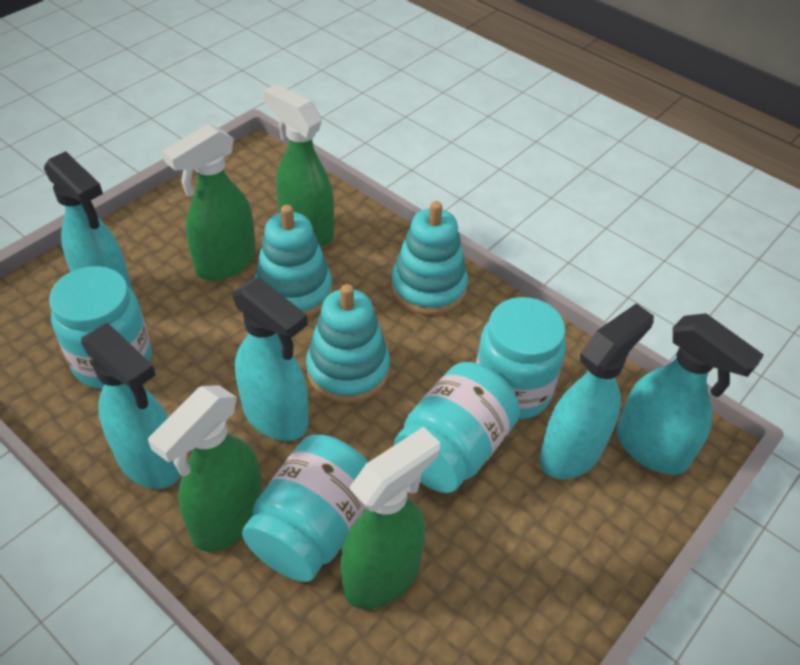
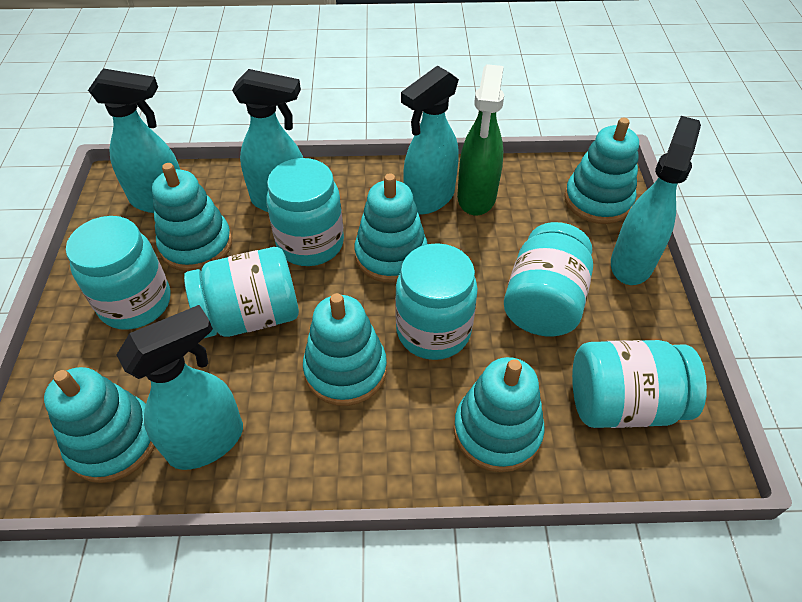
green spray bottle: [148,385,263,552] [162,124,256,281] [263,84,334,247] [340,427,440,609] = 4 -> [457,64,504,215] = 1
turquoise jar: [49,266,152,389] [242,435,368,582] [394,362,520,493] [476,297,566,420] = 4 -> [66,216,170,330] [184,247,299,338] [266,158,344,266] [395,243,478,360] [504,222,593,336] [572,340,707,428] = 6
turquoise stacking toy: [254,205,333,318] [306,284,390,403] [391,201,468,315] = 3 -> [44,367,155,483] [152,163,232,271] [303,293,387,406] [355,173,427,283] [454,357,545,472] [564,118,639,224] = 6

